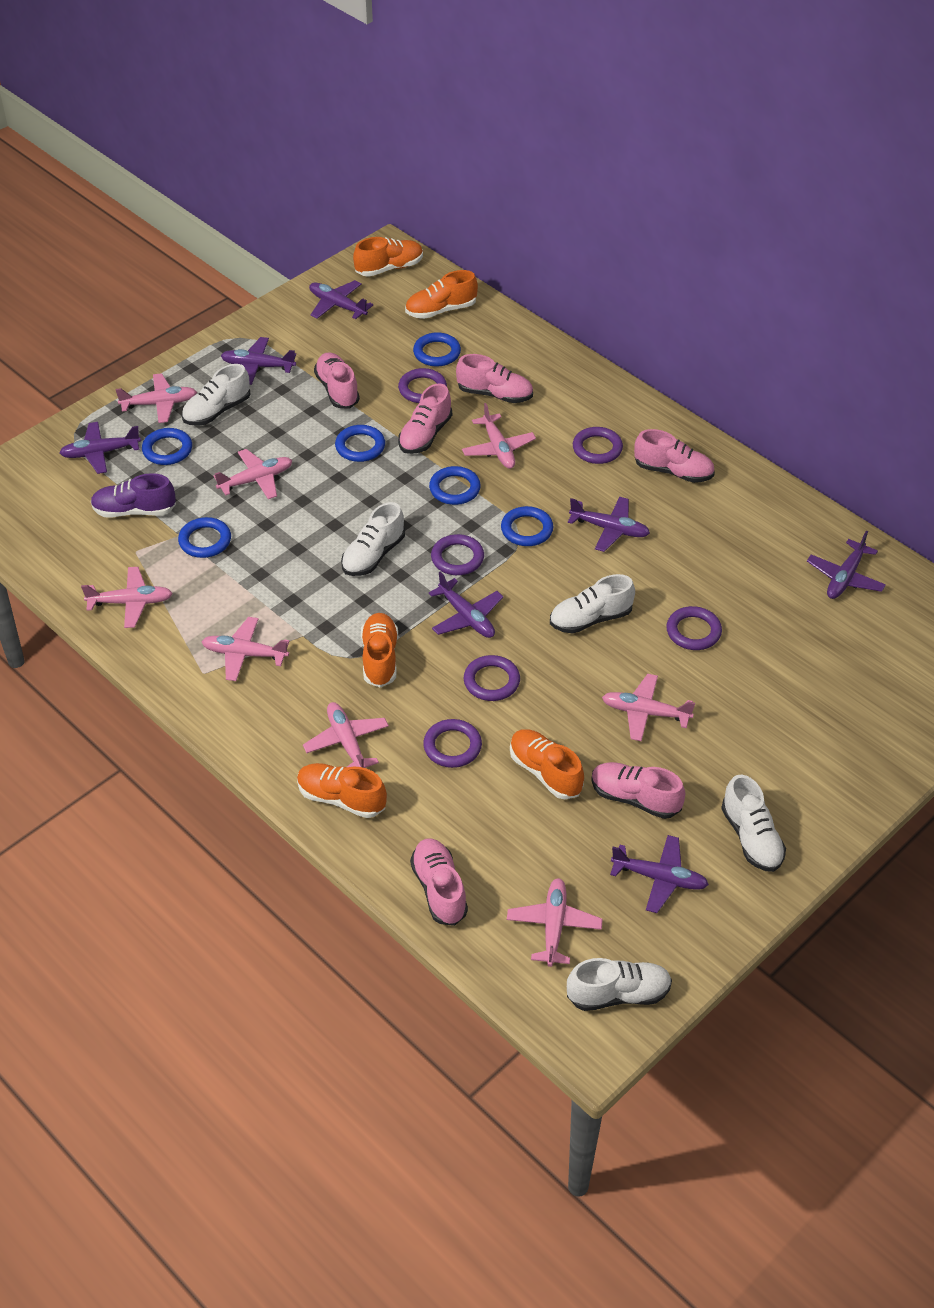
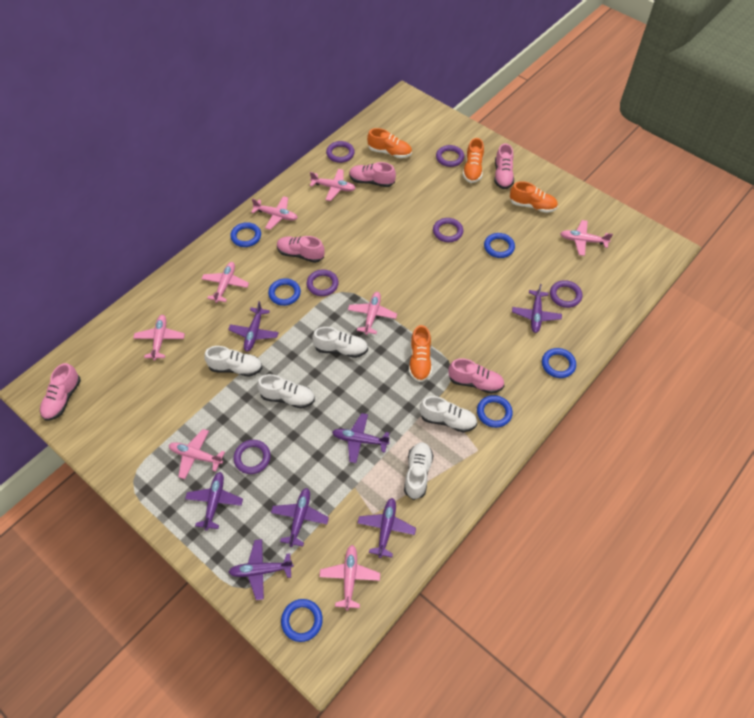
orange shoe: [297,763,387,818] [353,237,423,277] [361,613,398,688] [405,270,478,319] [510,729,584,799] = 5 -> [367,128,412,158] [409,325,432,382] [463,138,484,183] [510,181,558,213] = 4
pink shoe: [314,352,360,409] [398,383,452,454] [410,838,468,926] [456,354,533,403] [591,762,685,819] [634,429,715,483] = 6 -> [40,363,81,421] [277,236,325,263] [349,162,396,187] [448,358,505,394] [494,143,514,189] = 5
purple shoe: [91,473,176,517] = 1 -> none = 0

